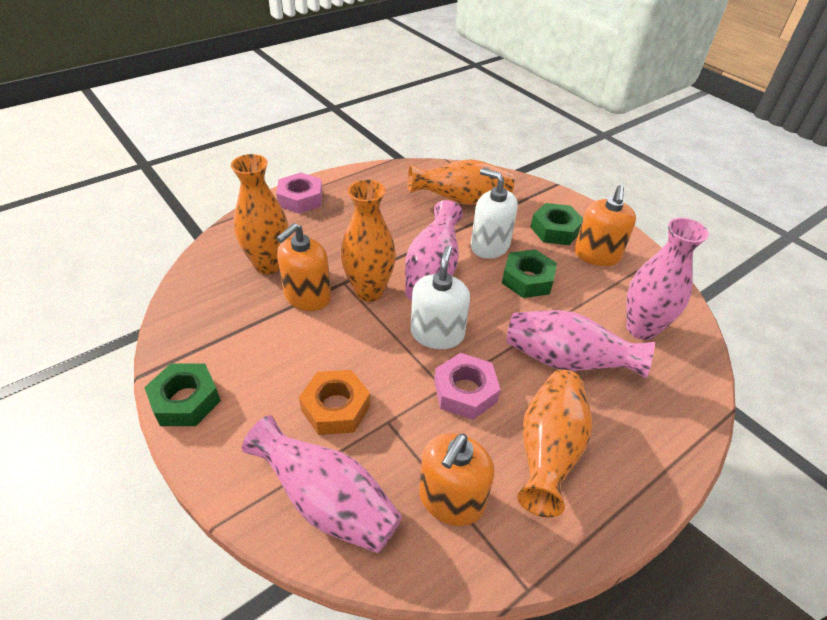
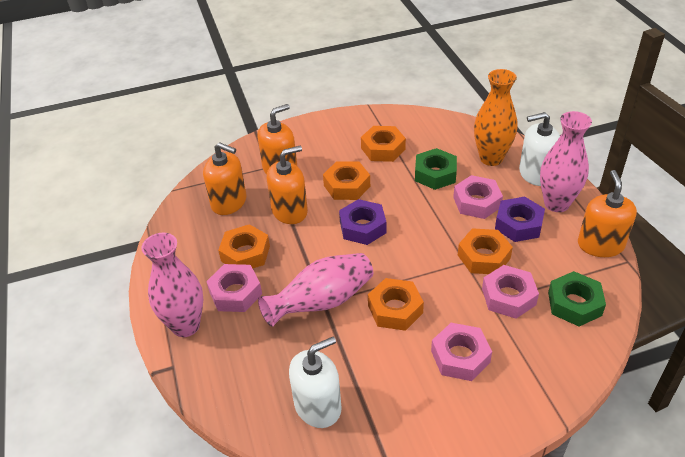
green nut: [144,363,221,426] [502,249,557,298] [531,203,583,245] = 3 -> [415,148,457,190] [548,271,606,326] = 2
orange nut: [299,370,370,435] = 1 -> [218,224,270,268] [323,161,370,200] [361,126,406,162] [368,278,424,331] [458,228,513,274] = 5
orange soap dispenser: [277,223,331,311] [419,433,494,526] [574,185,636,266] = 3 -> [203,142,247,215] [257,104,298,175] [267,146,308,224] [578,170,637,257] = 4
orange vase: [231,154,288,274] [341,180,396,302] [408,159,514,205] [517,370,592,517] = 4 -> [474,69,517,166] = 1
pink nut: [276,173,323,214] [434,353,501,420] = 2 -> [206,264,262,312] [431,323,492,381] [453,175,503,219] [482,265,539,319] = 4
pink vase: [242,415,402,553] [405,200,463,301] [506,310,655,379] [626,218,709,340] = 4 -> [141,233,204,337] [258,253,373,327] [540,111,592,212] = 3
purple nut: none = 0 -> [339,199,387,245] [495,197,545,242] = 2

